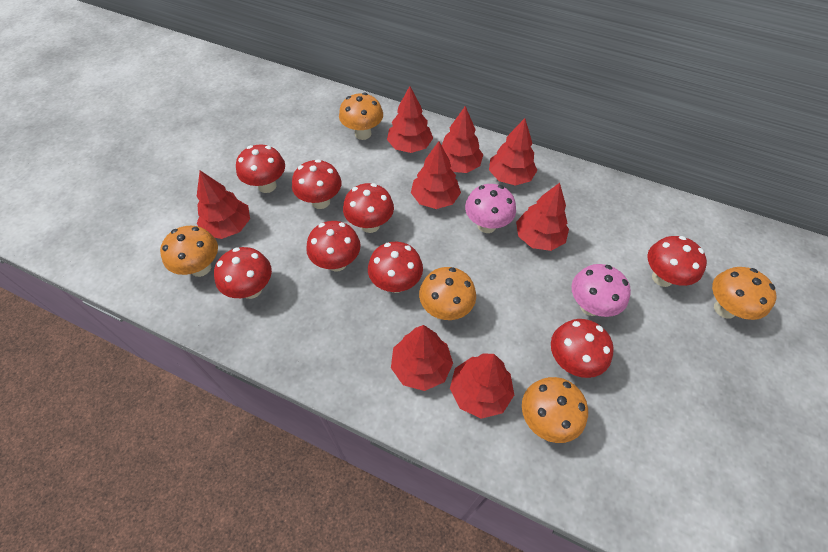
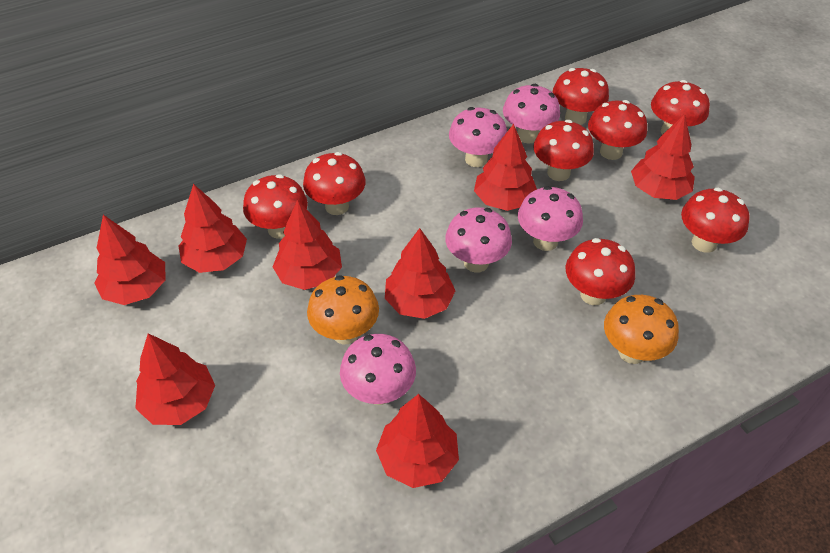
orange mushroom: [160,226,218,277] [339,93,383,140] [419,267,476,320] [522,377,588,443] [712,267,776,320] = 5 -> [307,275,379,344] [604,295,679,364] = 2
pink mushroom: [465,184,516,233] [572,264,631,317] = 2 -> [340,334,416,405] [445,207,512,273] [449,107,507,167] [503,84,560,144] [518,186,583,251] = 5

